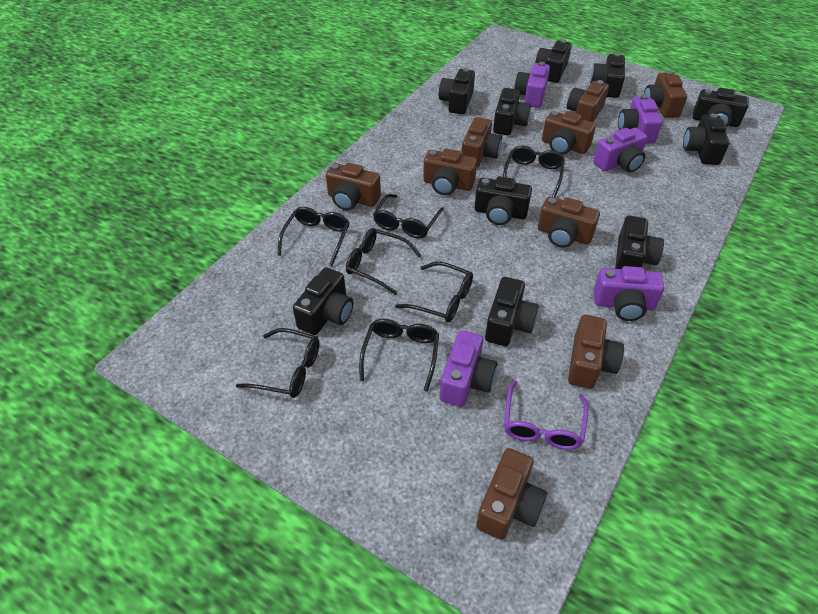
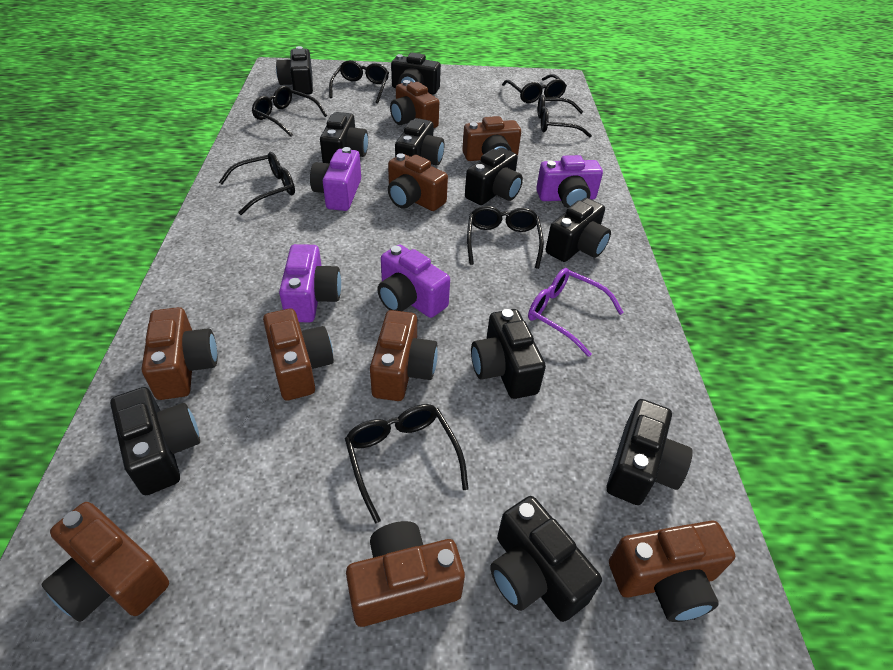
purple camera: [440,330,497,407] [514,62,550,108] [593,128,647,173] [594,266,664,321] [618,94,662,144] = 5 -> [279,244,341,322] [310,147,361,211] [377,245,450,318] [536,155,603,208] = 4

